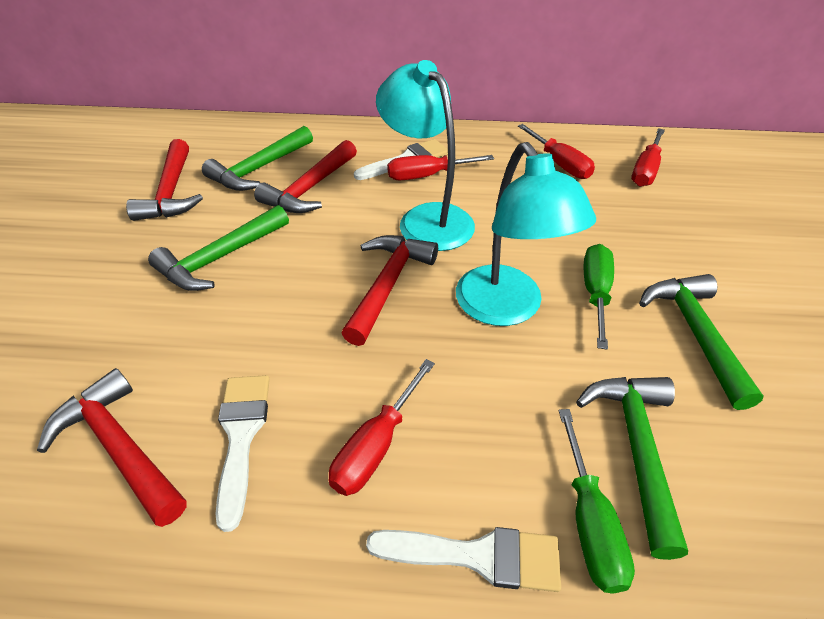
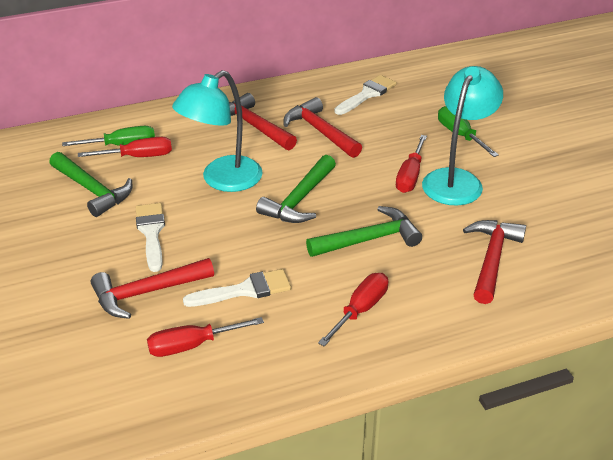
green hammer: [148,205,289,291] [202,126,313,191] [576,377,688,560] [639,274,763,410] = 4 -> [49,152,132,217] [256,155,336,223] [306,206,422,257] = 3

